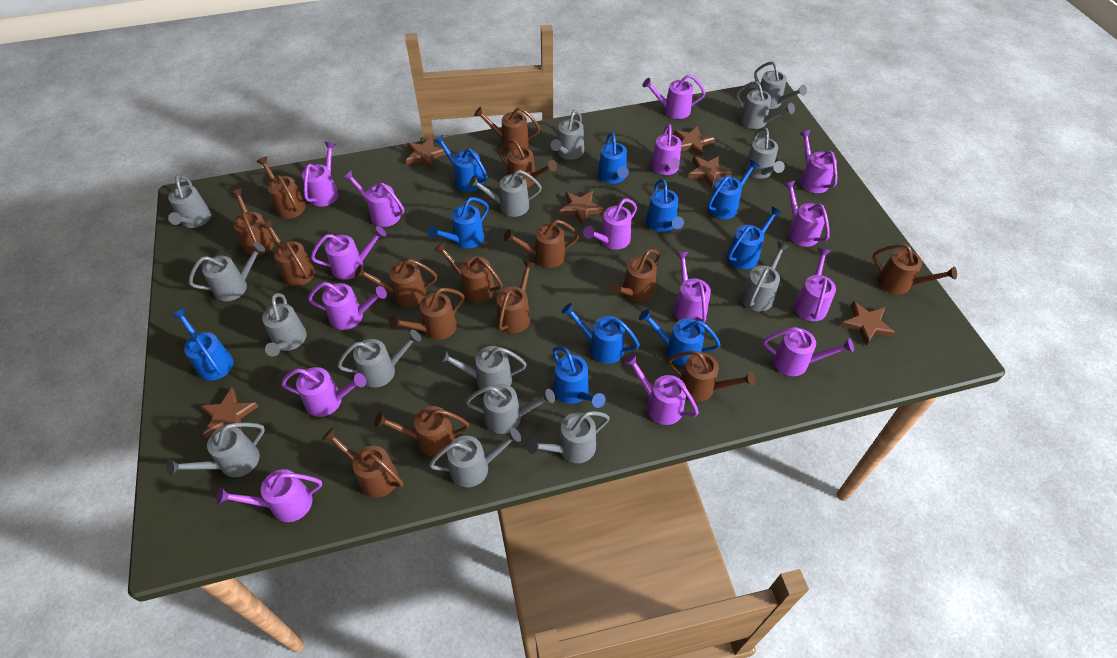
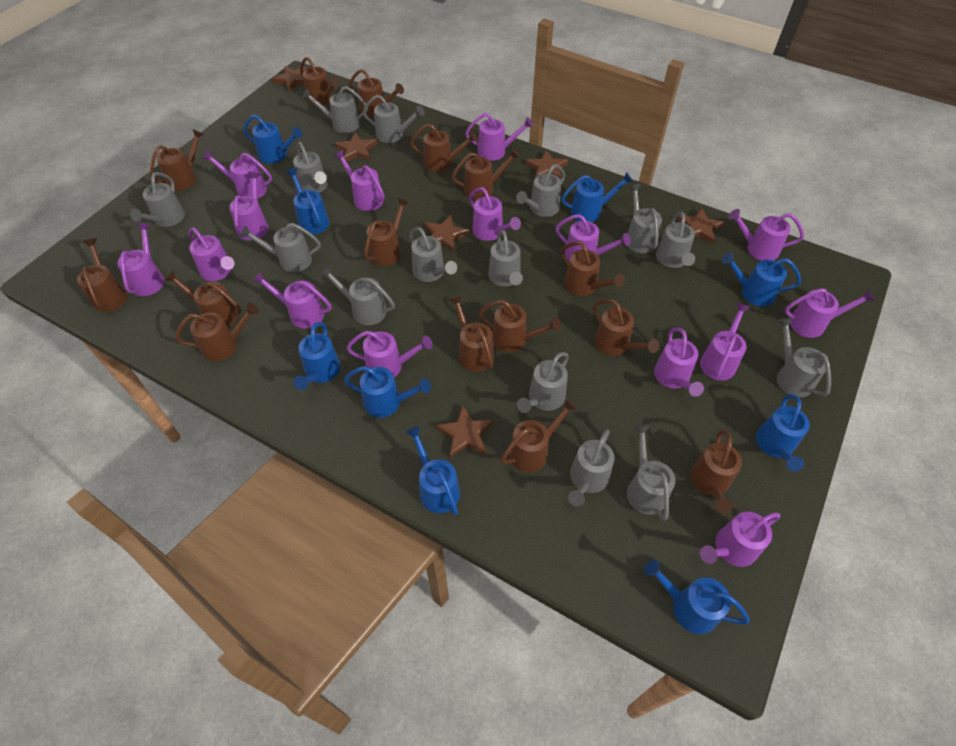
blue watering can: [172,308,233,381] [428,197,489,248] [434,134,488,192] [552,346,606,408] [562,303,640,364] [598,132,629,184] [639,309,721,366] [646,179,684,232] [708,159,759,219] [727,206,782,269] = 10 -> [243,114,302,164] [286,168,329,234] [293,322,341,390] [344,366,431,418] [405,426,460,515] [561,172,633,222] [644,560,750,634] [722,252,801,307] [756,394,810,472] = 9

